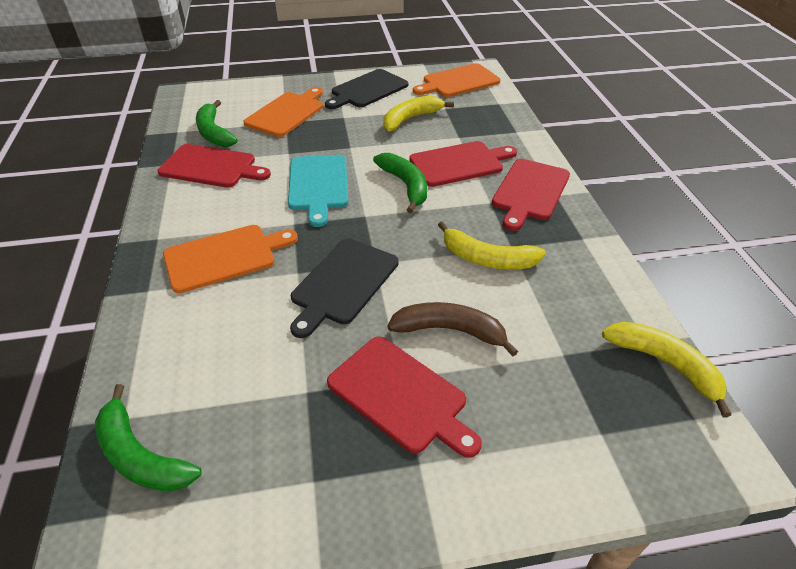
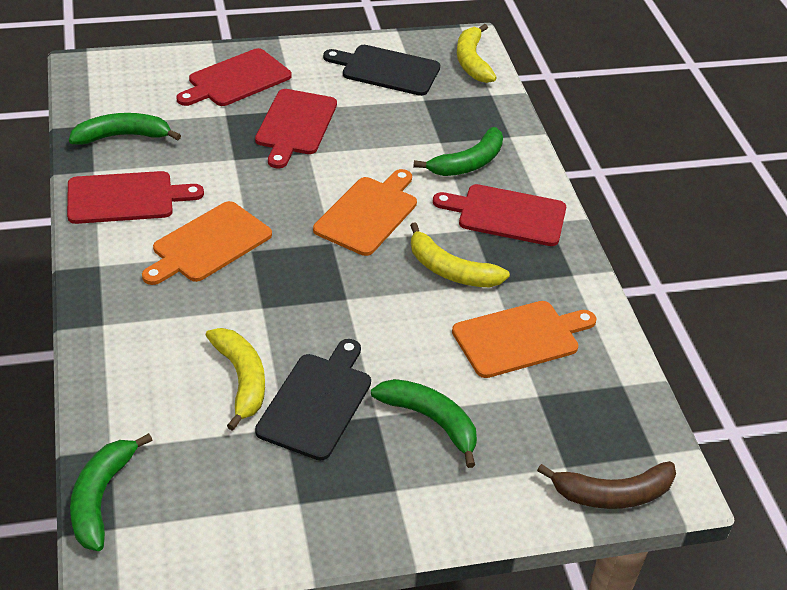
green banana: [95,384,201,492] [196,100,237,147] [373,153,427,213] = 3 -> [69,113,181,145] [70,433,152,551] [371,379,477,468] [413,127,503,176] = 4
turquoise cutting board: [288,155,348,227] = 1 -> none = 0

